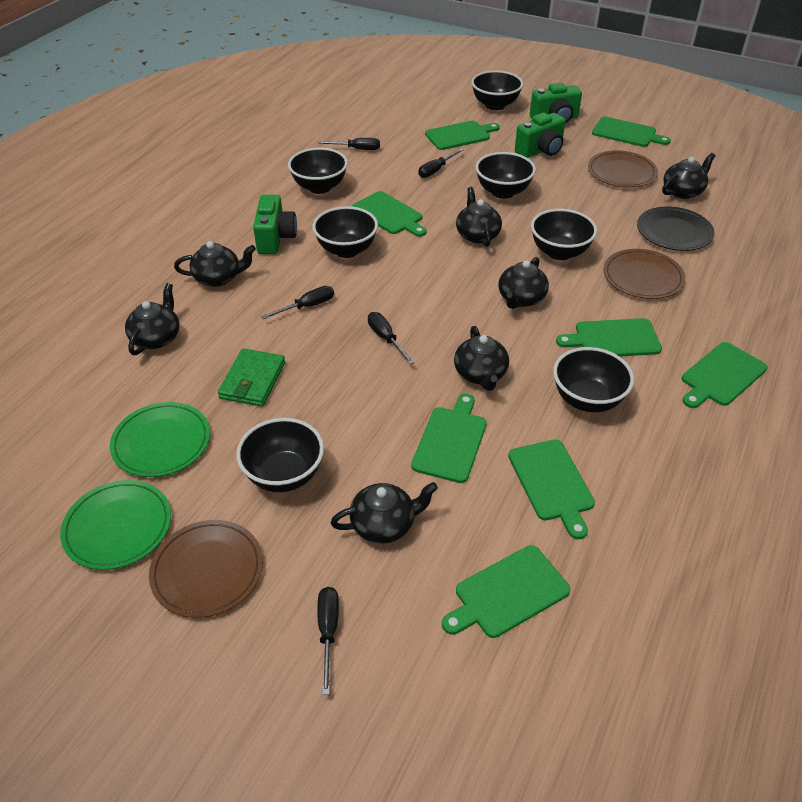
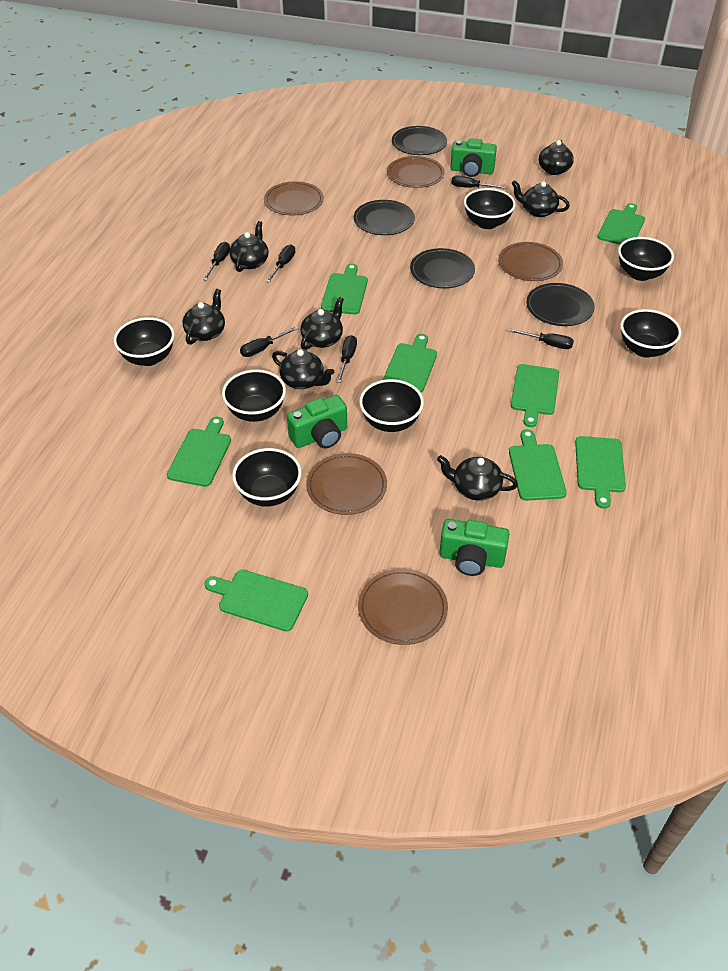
black plate: [637,206,714,251] = 1 -> [354,200,415,235] [392,126,447,155] [410,248,475,288] [526,283,595,326] = 4
black screwdriver: [261,286,334,319] [317,587,339,695] [318,138,380,150] [368,312,414,364] [418,149,463,178] = 5 -> [203,242,230,280] [240,326,299,357] [266,244,295,283] [337,335,357,383] [451,176,507,189] [508,328,574,349] = 6
brown plate: [149,520,263,618] [588,150,658,188] [603,249,685,299] = 3 -> [264,181,324,215] [306,453,387,515] [358,569,448,645] [387,156,445,188] [498,242,563,281] = 5
green plate: [60,480,171,570] [110,402,210,477] = 2 -> none = 0
green wallet: [218,348,285,407] = 1 -> none = 0

